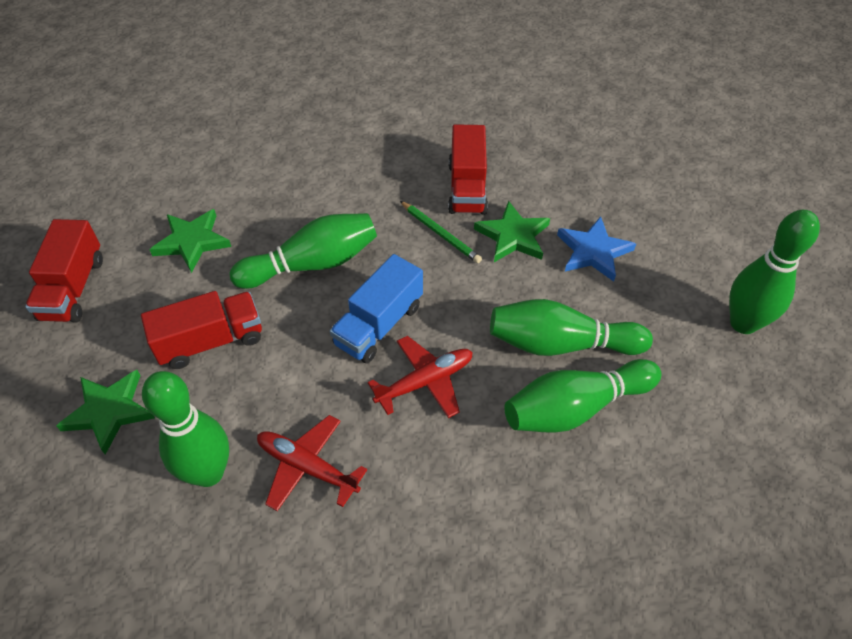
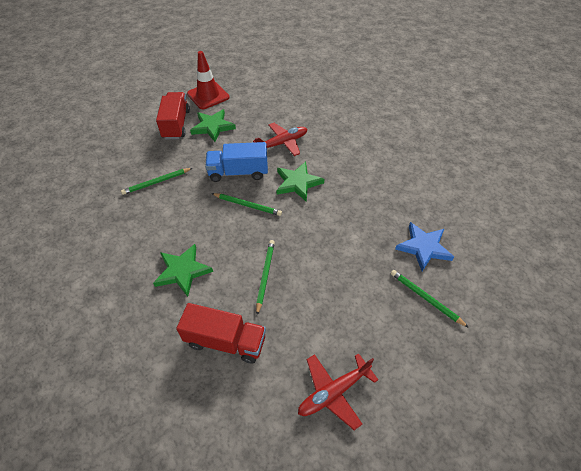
green bowling pin: [142,371,229,487] [230,213,377,289] [490,299,653,356] [504,359,661,433] [729,210,820,334] = 5 -> none = 0
green pencil: [400,201,482,263] = 1 -> [121,168,192,195] [211,193,282,216] [256,240,275,315] [391,270,469,328] = 4
red traffic cone: none = 0 -> [187,51,229,109] = 1
red truck: [25,219,103,323] [141,291,262,369] [448,124,488,215] = 3 -> [156,92,190,140] [176,303,266,363] = 2

